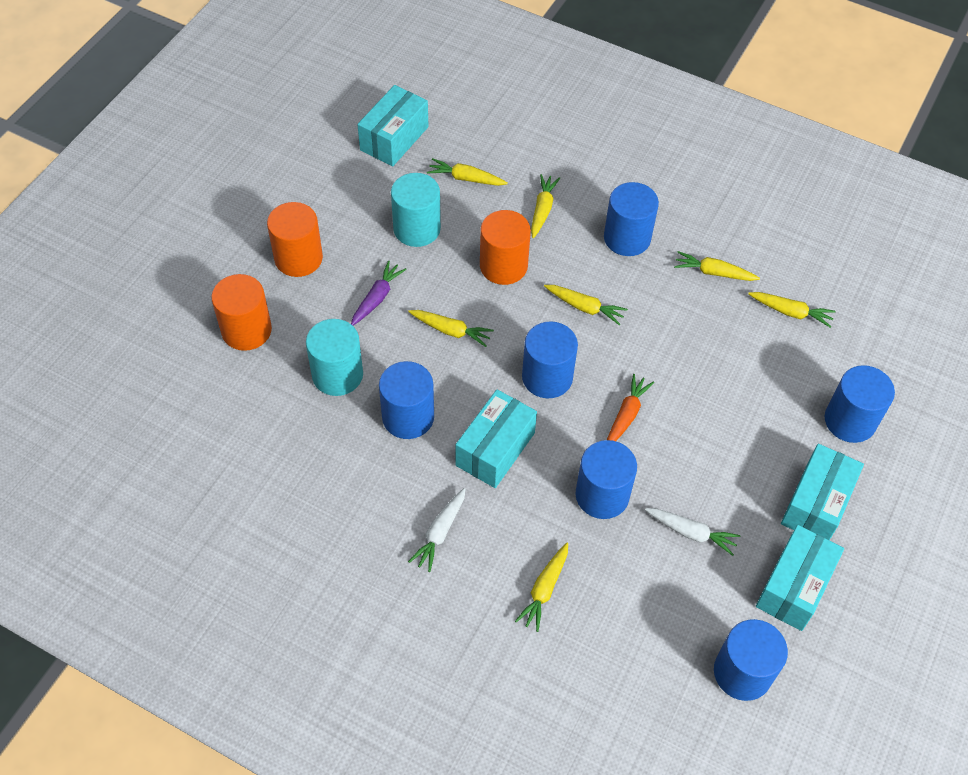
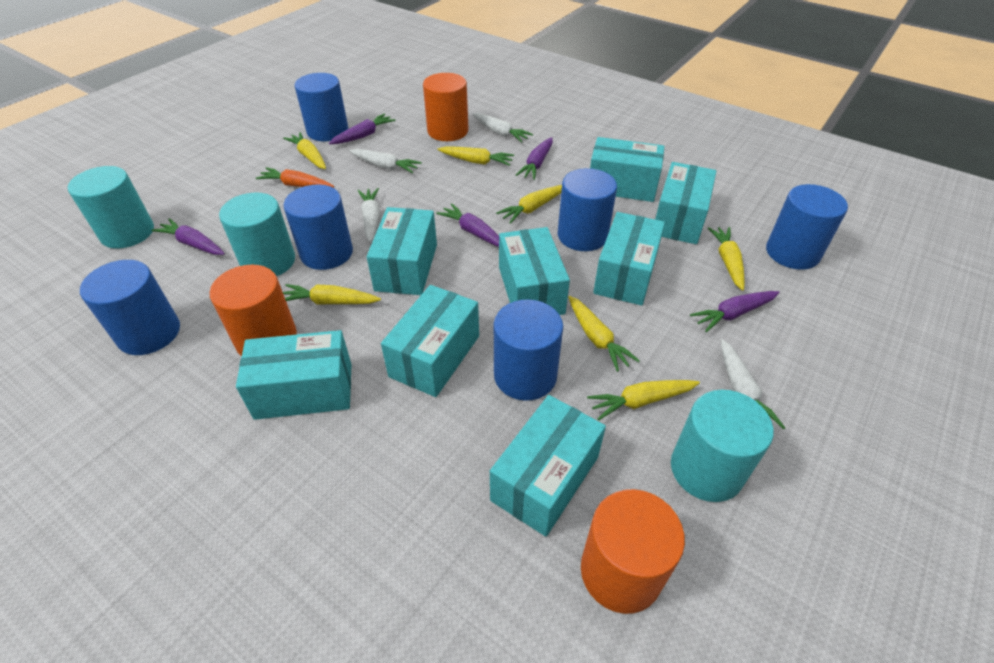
purple carrot: [351,260,407,326] = 1 -> [151,218,225,255] [329,114,395,144] [436,203,499,247] [516,137,553,180] [690,291,779,332] = 5
turquoise box: [357,85,429,166] [456,389,537,488] [756,525,844,631] [781,444,864,540] = 4 -> [236,330,352,420] [367,207,437,295] [381,285,479,397] [490,395,606,537] [499,227,570,315] [590,137,665,202] [593,212,665,306] [655,162,716,244] = 8
turquoise cylinder: [306,319,363,396] [391,173,441,247] = 2 -> [68,166,154,249] [219,193,295,276] [671,390,774,502] = 3
white carrot: [408,488,466,572] [645,508,740,556] = 2 -> [349,149,422,173] [358,188,380,243] [472,113,533,143] [721,339,785,429] = 4

